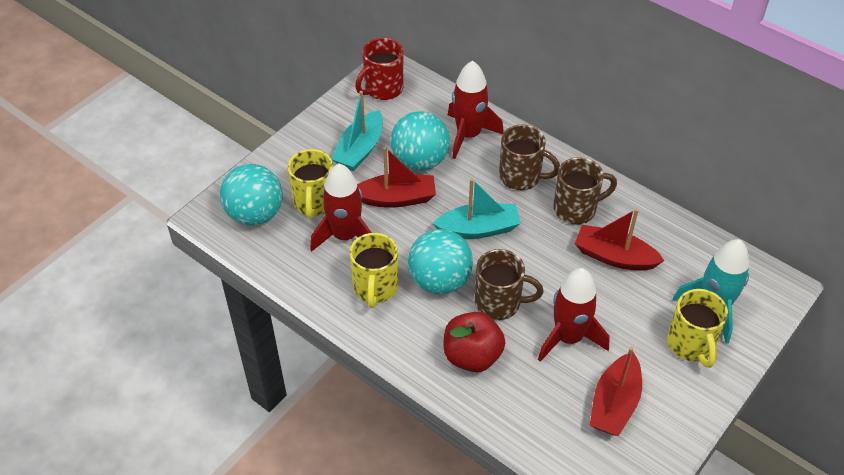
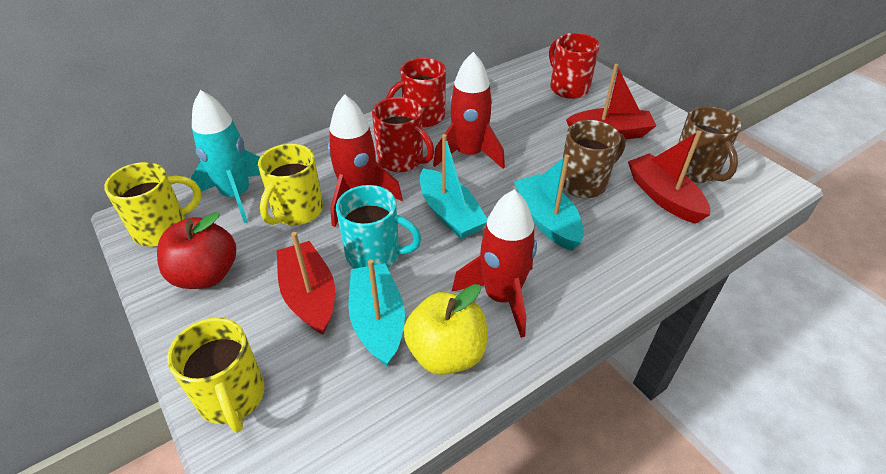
brown mug: [475,249,544,320] [499,124,560,190] [553,157,617,225] = 3 -> [563,120,626,198] [678,106,741,183] = 2
red mug: [355,38,403,100] = 1 -> [372,97,434,172] [386,58,446,127] [549,33,600,99] = 3
turquoise ball: [220,164,283,226] [390,111,450,171] [408,229,473,294] = 3 -> none = 0
turquoise boat: [332,91,383,171] [432,178,521,239] = 2 -> [348,259,405,366] [420,134,487,239] [514,154,584,251] = 3
turquoise mug: none = 0 -> [336,185,422,269] = 1
yellow apple: none = 0 -> [404,284,487,375] = 1

